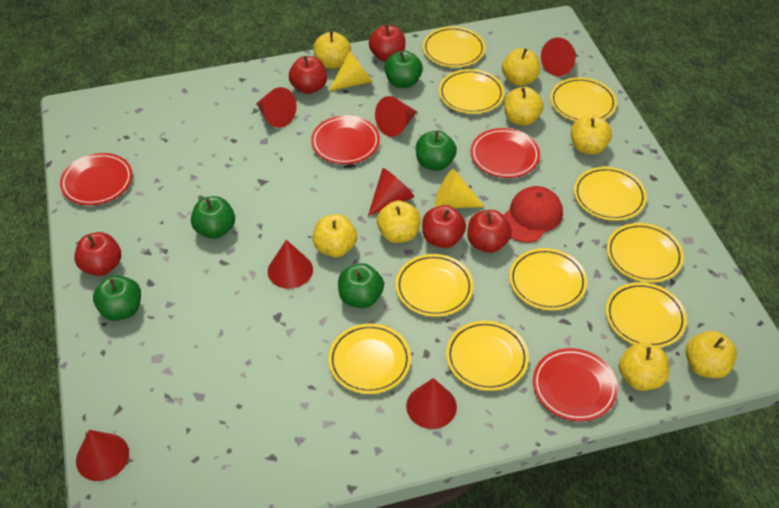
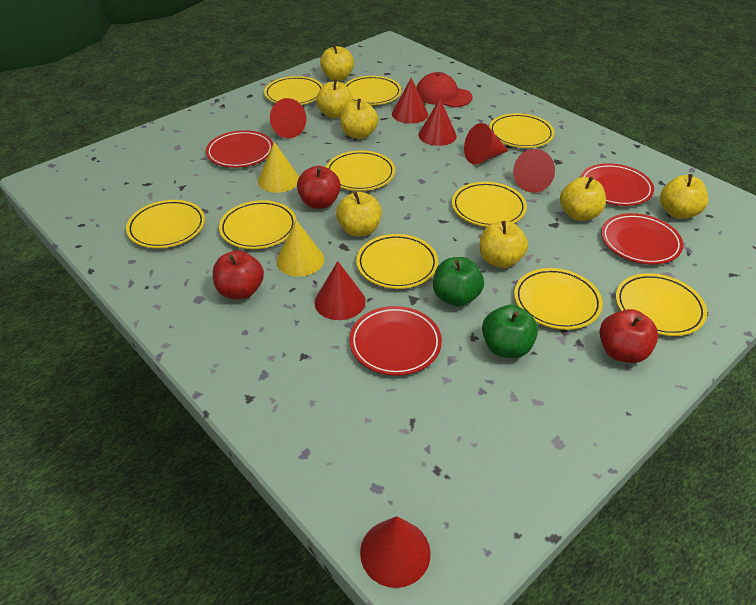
green apple: [93,275,141,321] [191,196,235,239] [338,263,384,308] [385,50,423,88] [416,130,457,171] = 5 -> [433,257,484,307] [482,305,538,358] = 2
red apple: [74,232,121,276] [289,56,327,94] [369,24,405,62] [422,205,466,248] [467,210,512,253] = 5 -> [213,250,264,299] [297,166,341,209] [600,309,658,363] = 3
yellow apple: [313,214,357,257] [314,31,351,69] [377,200,421,243] [502,48,540,86] [504,87,544,126] [571,115,612,155] [619,342,669,391] [686,331,737,378] = 8 -> [316,79,353,119] [320,44,354,81] [336,192,382,237] [340,99,378,139] [479,221,528,268] [560,177,606,221] [660,174,708,219] = 7

